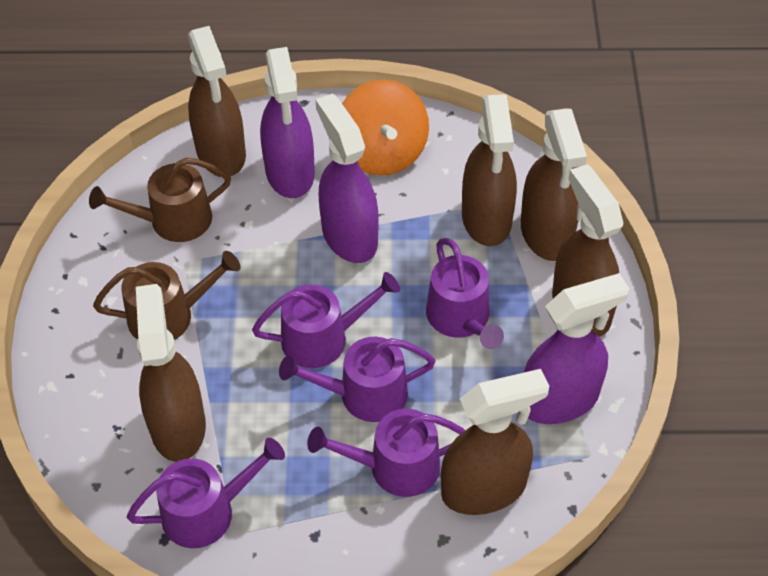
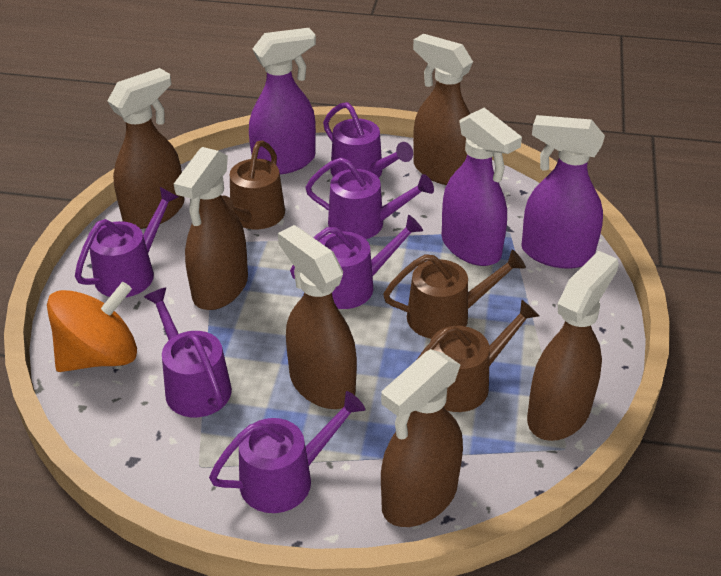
brown watering can: [89,158,231,242] [93,251,241,340] = 2 -> [222,141,285,229] [383,250,526,339] [417,300,539,412] = 3
purple watering can: [126,438,285,548] [252,272,400,368] [279,337,435,422] [307,409,465,497] [426,238,504,349] = 5 -> [75,187,178,298] [144,287,232,417] [209,391,365,513] [290,215,423,309] [305,158,434,239] [323,102,413,178] = 6

